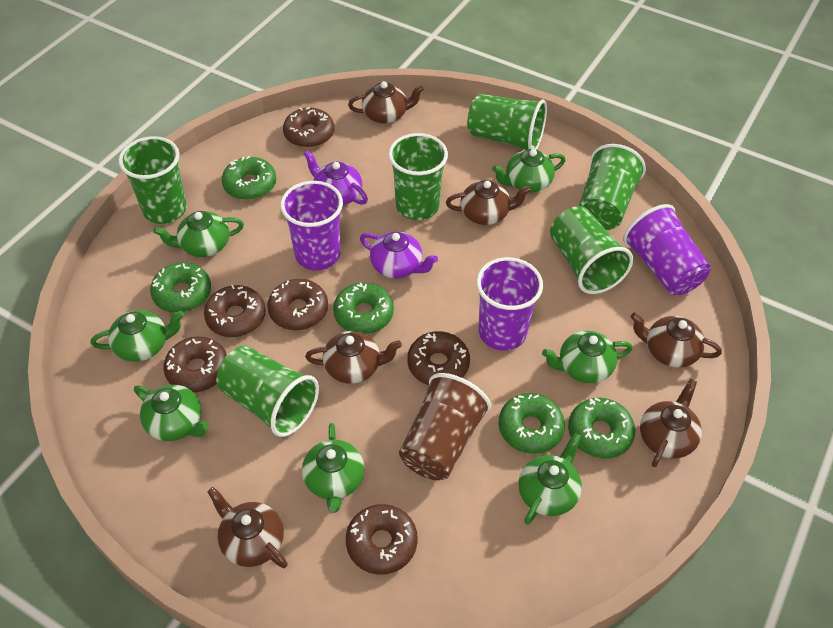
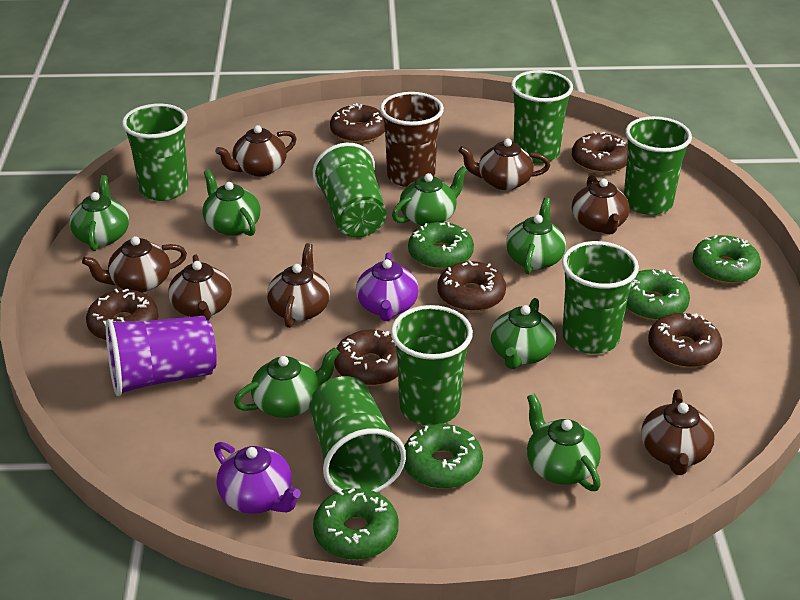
brown teapot: [207,487,288,568] [305,331,402,384] [348,81,424,124] [446,180,531,225] [631,313,722,368] [640,379,702,467] = 6 -> [82,236,187,293] [168,255,232,320] [215,125,297,176] [267,243,330,328] [459,139,550,190] [572,175,630,235] [641,389,715,475] = 7
green cup: [118,136,187,224] [216,346,319,437] [389,133,448,220] [467,94,547,150] [550,206,633,294] [579,144,646,230] = 6 -> [122,104,189,201] [309,376,406,492] [313,143,386,237] [391,305,473,425] [511,70,573,163] [562,241,639,354] [624,116,692,215] = 7
purple cup: [280,181,343,270] [476,257,543,351] [623,204,711,295] = 3 -> [106,316,217,396] = 1

